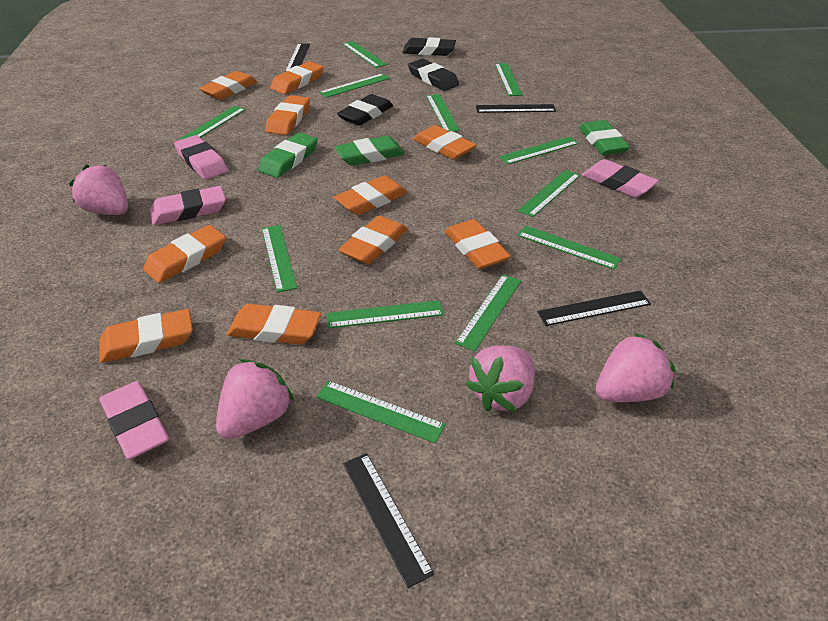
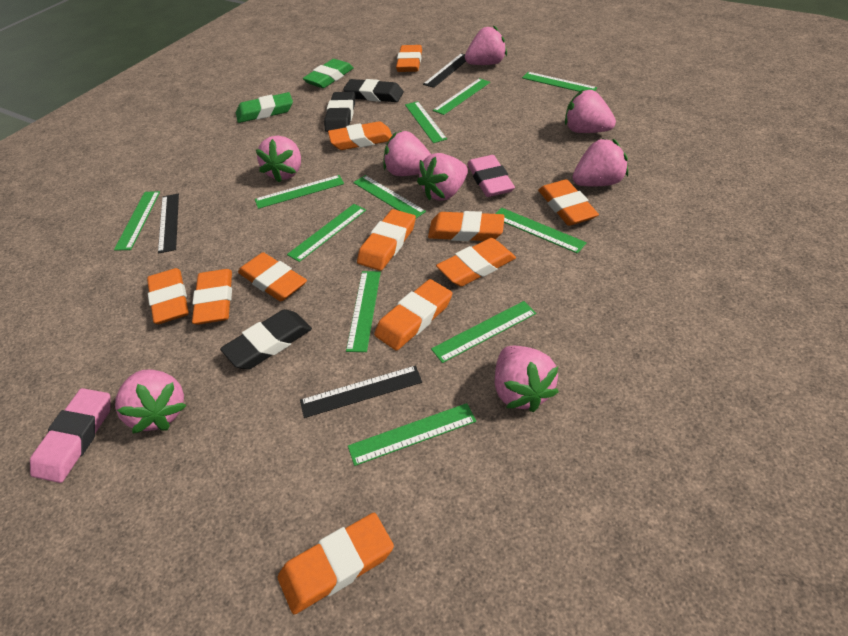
black ruler: [285,43,310,72] [343,453,434,588] [476,104,556,113] [537,290,651,326] = 4 -> [158,194,179,254] [300,365,422,418] [423,53,466,88] = 3
green eraser: [258,133,318,178] [335,135,405,166] [579,120,630,155] = 3 -> [236,92,293,123] [303,59,353,88] = 2
green ruler: [178,106,246,140] [262,225,297,292] [316,381,445,443] [319,73,390,98] [326,300,444,328] [343,41,387,68] [426,94,460,132] [455,274,521,351] [495,63,522,96] [499,136,579,165] [517,225,621,270] [518,170,580,217] = 12 -> [114,191,160,251] [255,175,344,209] [287,204,366,262] [346,271,381,352] [348,403,476,466] [353,175,426,218] [405,101,447,143] [431,301,536,363] [433,78,490,115] [495,208,587,254] [522,72,597,92] = 11
orange eraser: [99,309,193,363] [143,225,226,283] [199,71,257,100] [227,304,321,345] [265,95,310,135] [270,61,324,94] [334,175,408,215] [338,216,408,264] [413,125,476,160] [445,219,511,269] = 10 -> [147,268,189,324] [192,269,232,325] [238,252,307,302] [278,513,394,615] [328,121,392,150] [357,209,416,271] [374,279,452,351] [396,45,422,72] [428,211,504,241] [436,238,516,287] [538,179,599,226] = 11
pink eraser: [99,381,169,460] [150,186,226,225] [174,135,228,179] [582,159,659,198] = 4 -> [30,388,111,483] [467,155,515,197] = 2
pink strawberry: [69,164,128,215] [216,359,294,439] [465,346,535,412] [596,332,675,402] = 4 -> [115,369,187,434] [256,136,301,183] [383,131,431,176] [417,153,468,201] [465,25,507,65] [495,346,559,412] [565,89,616,133] [573,138,628,186] = 8

